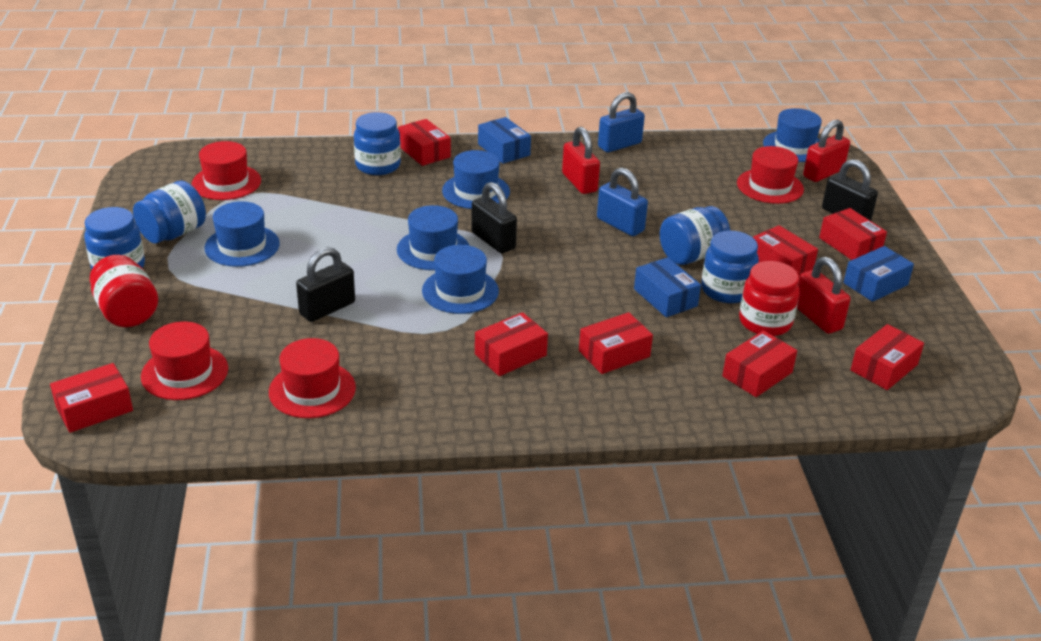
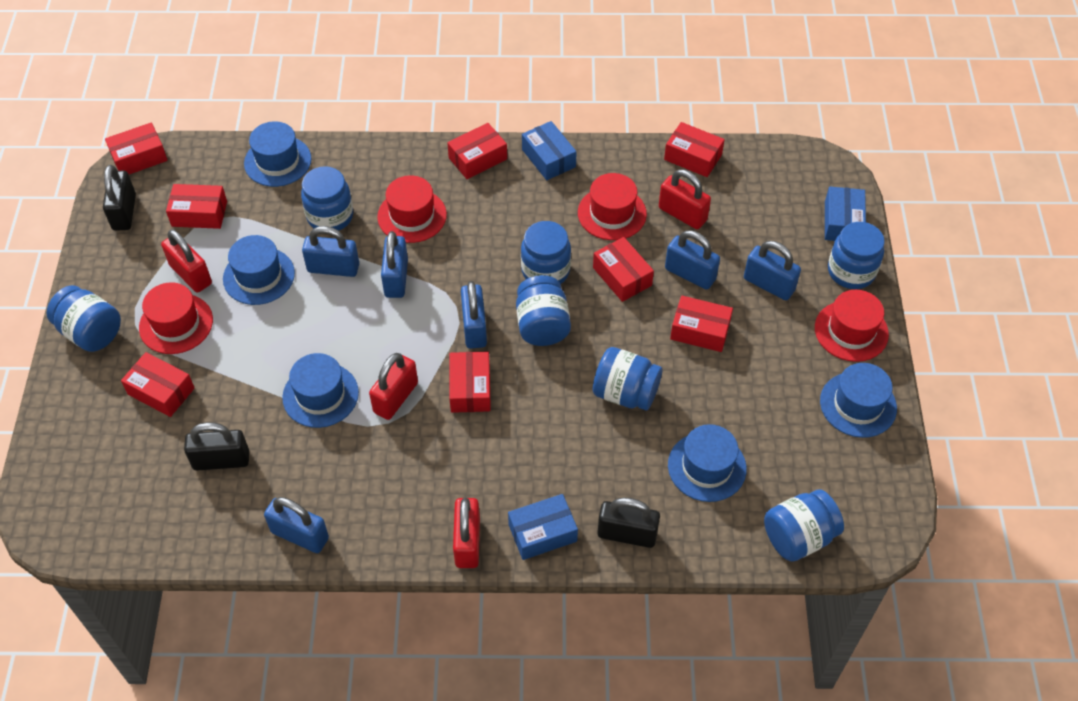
blue jar: [84,207,145,269] [133,181,206,243] [354,112,401,175] [660,206,730,265] [701,231,759,303] = 5 -> [46,285,121,352] [301,166,353,231] [516,275,571,346] [521,221,571,284] [593,347,662,410] [764,490,844,562] [828,222,885,289] = 7
blue padlock: [597,167,648,236] [598,92,645,152] = 2 -> [264,497,329,553] [302,226,359,277] [381,231,408,298] [461,281,487,349] [665,230,720,290] [744,241,801,300] = 6
red jar: [90,255,158,327] [739,261,800,336] = 2 -> none = 0
red padlock: [562,127,600,194] [797,257,850,334] [803,119,850,182] = 3 -> [161,230,212,293] [369,353,418,420] [453,498,480,568] [659,170,711,229] = 4

